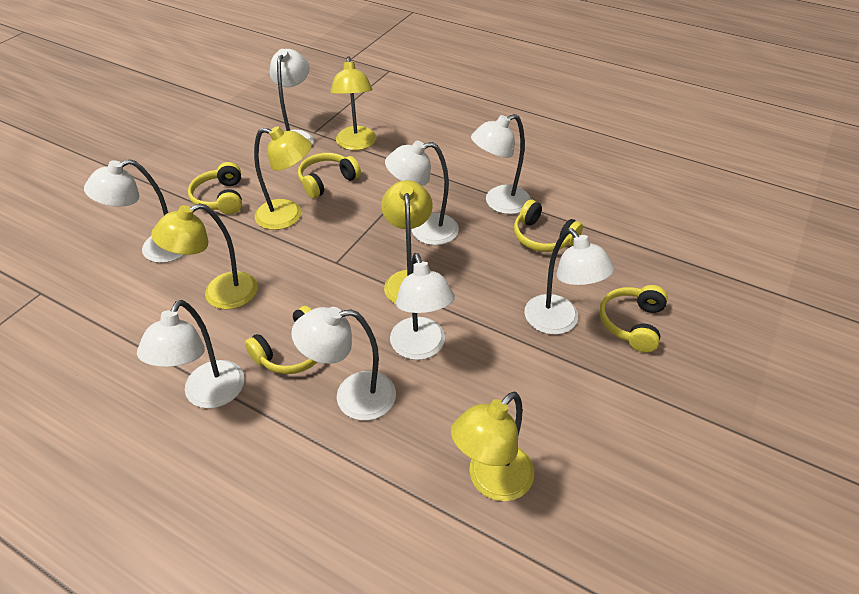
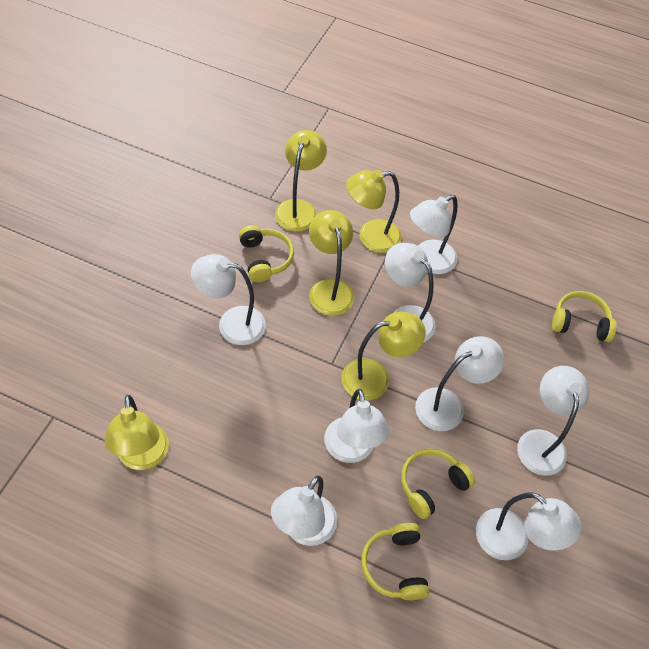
yellow headphones: [188,162,242,214] [245,306,317,374] [298,153,361,198] [514,200,583,252] [599,285,668,353] = 5 -> [239,225,294,282] [362,523,430,600] [401,448,475,519] [552,291,617,342] = 4

